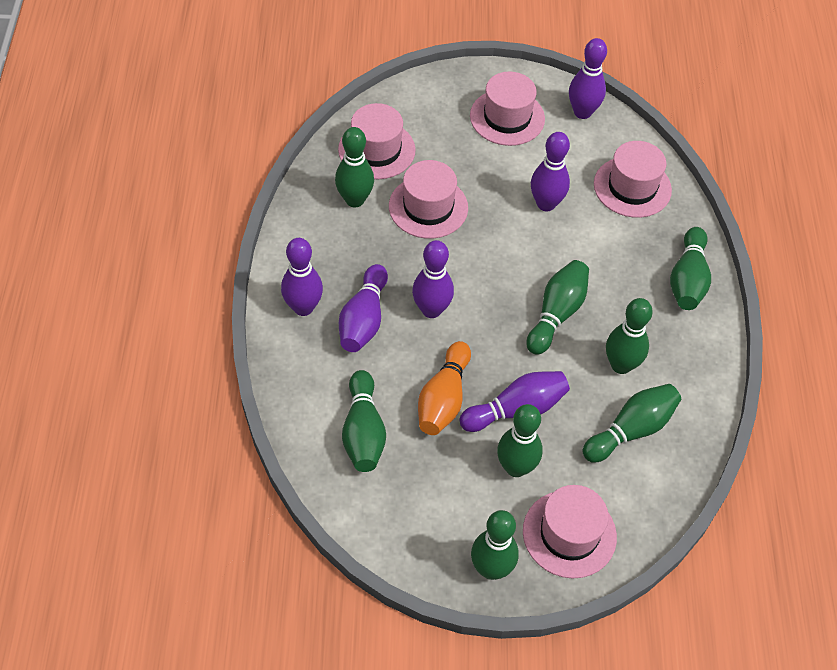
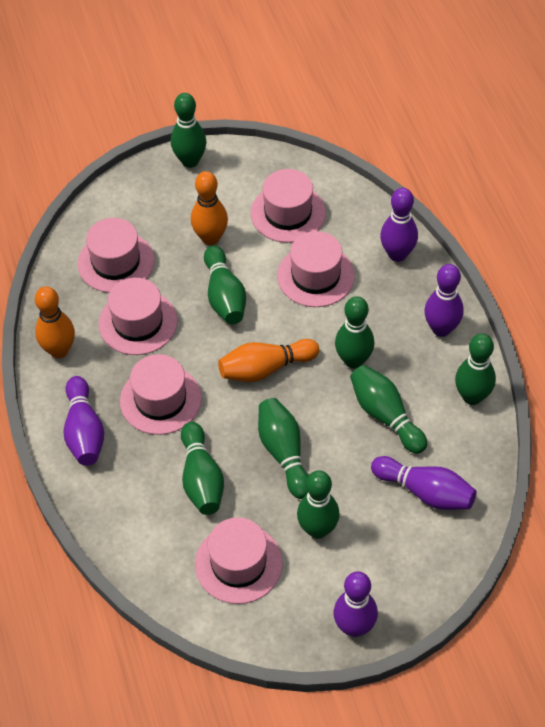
orange bowling pin: [418,341,471,435] = 1 -> [35,286,75,358] [191,171,228,245] [218,339,319,382] = 3
pink hat: [338,103,416,179] [389,160,468,239] [470,72,545,146] [523,485,617,578] [594,141,672,218] = 5 -> [78,218,154,293] [98,278,178,355] [120,354,202,435] [195,517,283,604] [251,169,326,243] [277,231,355,307] = 6
purple bowling pin: [281,238,323,316] [339,264,388,352] [412,240,454,318] [460,371,570,432] [531,132,570,211] [569,38,607,119] = 6 -> [64,376,104,466] [334,571,378,637] [371,456,477,510] [380,188,418,262] [424,264,464,337] = 5

